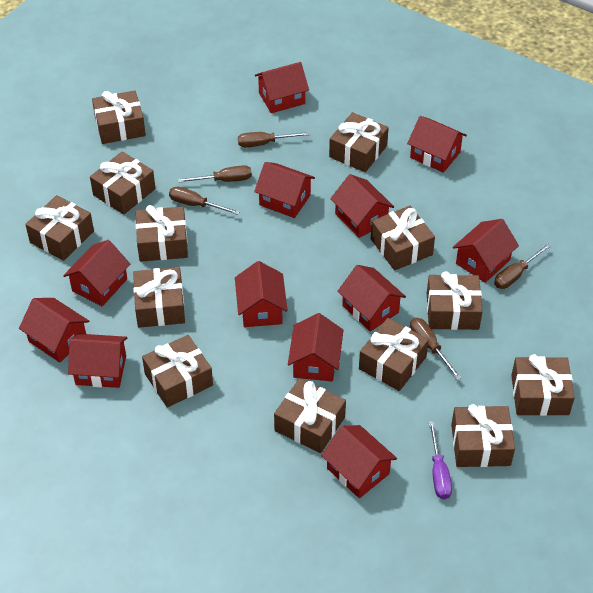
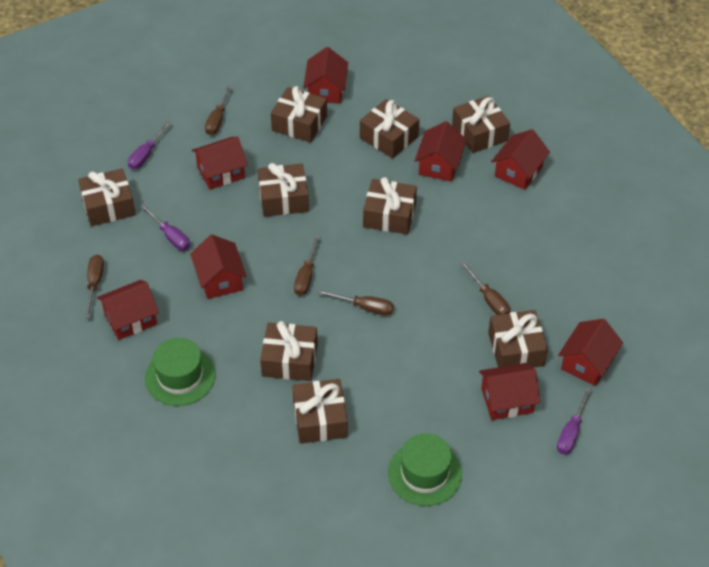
brown gift: [25,195,94,261] [90,151,156,215] [92,91,146,144] [133,267,185,328] [136,205,188,262] [142,335,213,408] [274,378,346,453] [329,112,389,172] [359,318,429,391] [371,206,435,270] [427,271,483,330] [451,404,515,467] [511,354,575,416] = 13 -> [78,168,136,226] [258,163,309,217] [260,321,318,381] [271,86,327,143] [292,379,348,444] [360,99,419,159] [363,177,417,235] [452,96,510,153] [488,310,548,368] = 9
green hat: none = 0 -> [145,338,215,406] [388,433,462,506] = 2
purple screwdriver: [429,421,452,499] = 1 -> [128,121,172,169] [140,204,190,250] [557,387,592,454] = 3
red house: [19,298,89,363] [63,240,130,306] [68,334,127,388] [235,261,288,327] [254,162,315,218] [255,62,309,113] [288,313,343,381] [321,425,397,498] [330,174,394,238] [337,265,406,332] [407,116,467,173] [453,219,519,283] = 12 -> [97,280,159,340] [190,235,247,299] [192,137,248,190] [303,47,348,104] [415,121,467,182] [479,363,540,420] [491,129,550,190] [558,319,623,386] = 8

